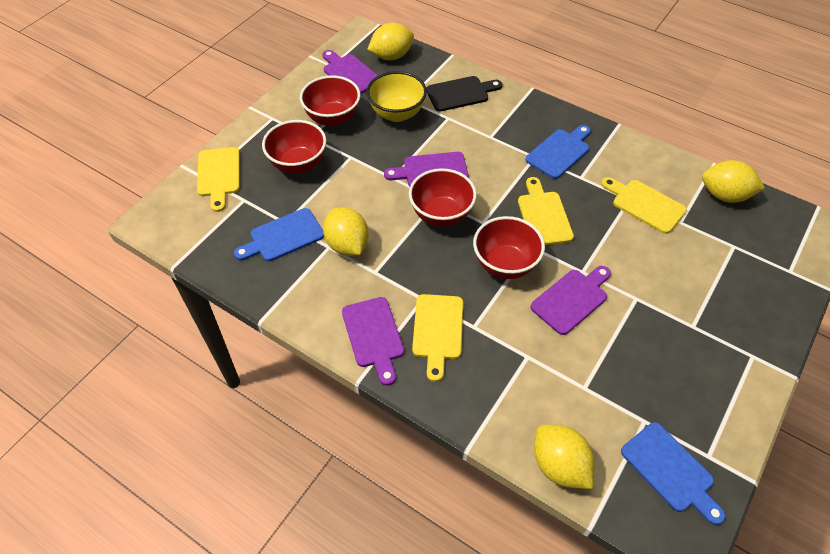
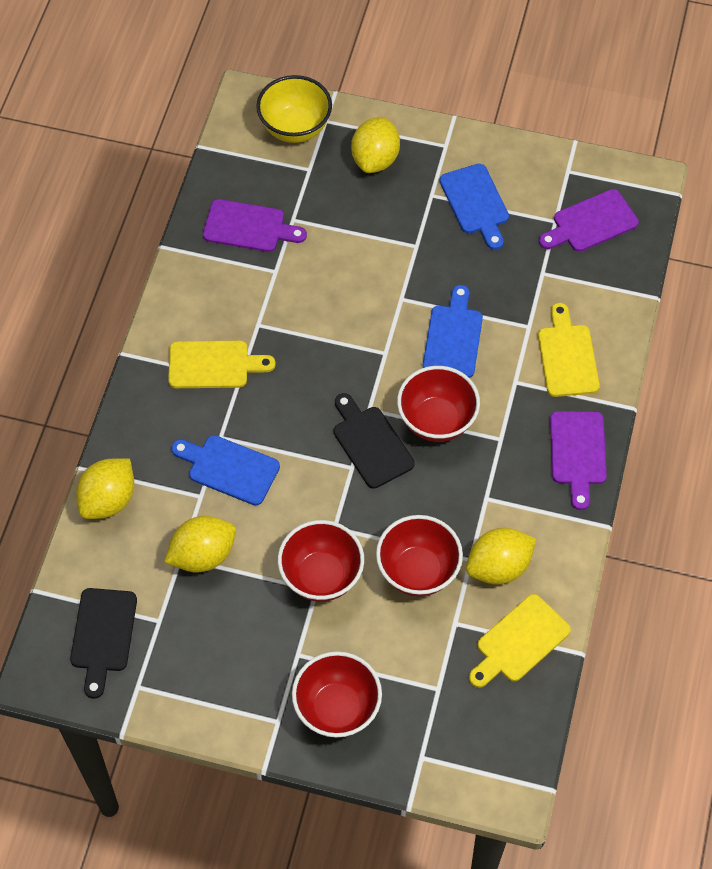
black cutting board: [427,76,502,111] = 1 -> [70,588,137,699] [334,393,415,489] = 2
purple cutting board: [322,50,378,94] [342,297,404,386] [384,152,469,187] [531,266,611,335] = 4 -> [203,199,307,252] [539,189,639,252] [550,411,607,510] = 3
yellow cutting board: [197,147,240,212] [412,294,463,382] [518,177,574,245] [601,177,687,234] = 4 -> [168,340,276,388] [469,594,571,688] [538,303,600,397] = 3

